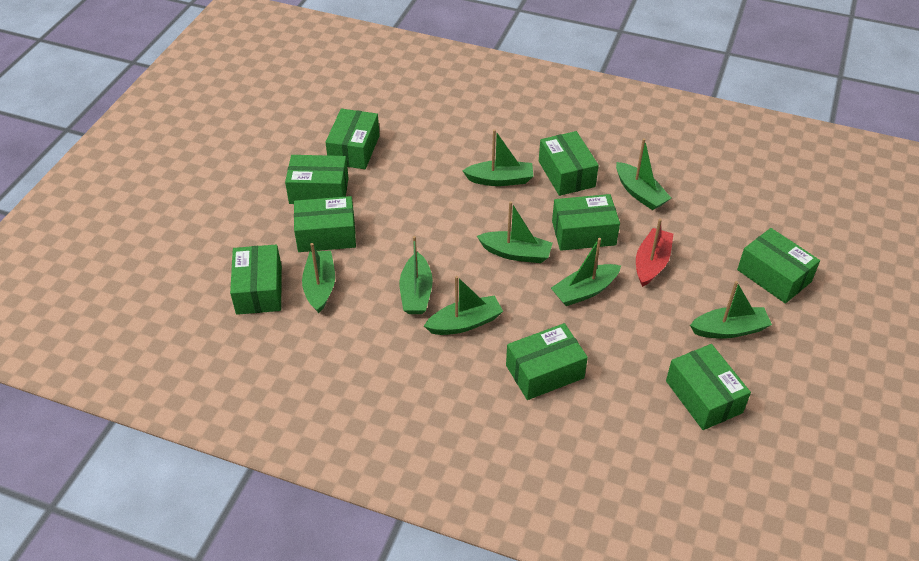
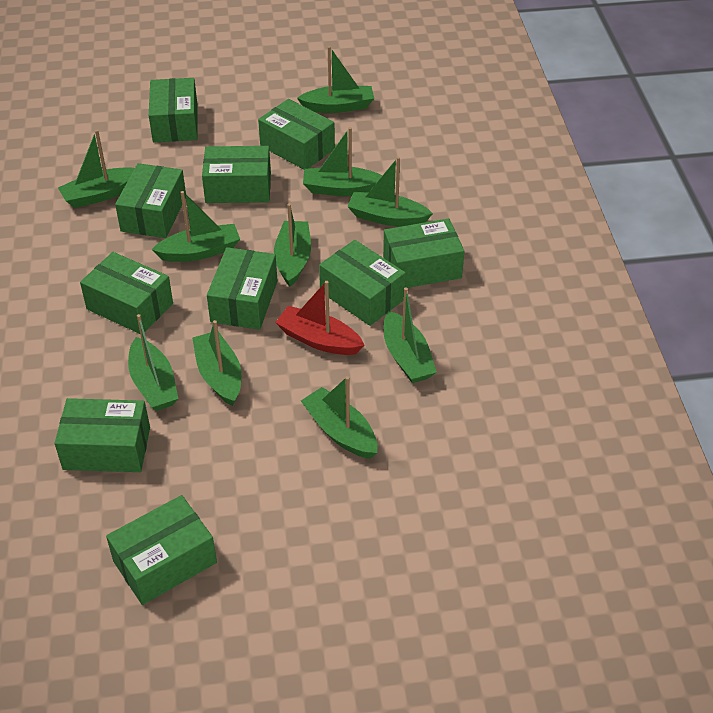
green boat: [302,243,335,313] [400,236,433,314] [424,276,503,335] [462,129,533,186] [477,201,552,263] [551,238,621,306] [616,138,671,210] [690,281,772,339] = 8 -> [58,130,135,208] [128,314,178,411] [152,191,240,262] [192,320,241,406] [274,203,311,287] [297,46,374,113] [301,376,377,459] [303,127,382,196] [347,157,433,227] [384,287,437,383] = 10
green box: [230,244,282,315] [285,155,349,204] [294,196,356,252] [325,109,380,169] [506,323,588,400] [539,131,599,196] [552,194,620,251] [666,344,751,430] [737,228,820,304] = 9 -> [55,398,150,472] [80,252,173,334] [106,495,217,605] [115,163,186,238] [149,78,198,142] [202,146,271,203] [207,247,278,330] [258,99,335,169] [319,240,406,326] [383,218,464,288] = 10

